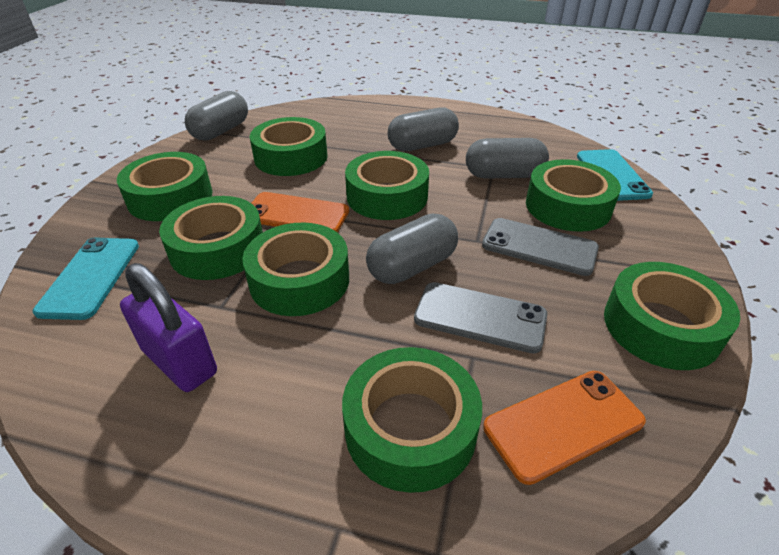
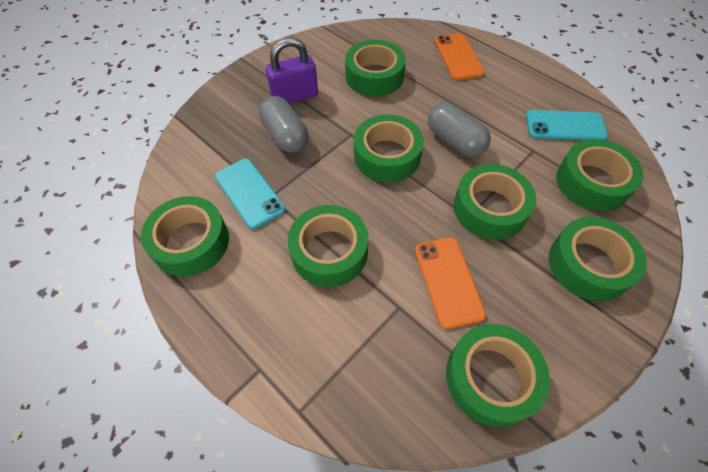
grey capsule: [185,91,248,141] [366,214,458,284] [387,107,459,151] [466,138,549,179] = 4 -> [259,96,308,153] [428,102,491,157] = 2
grey phone: [414,282,547,354] [482,218,599,276] = 2 -> none = 0

